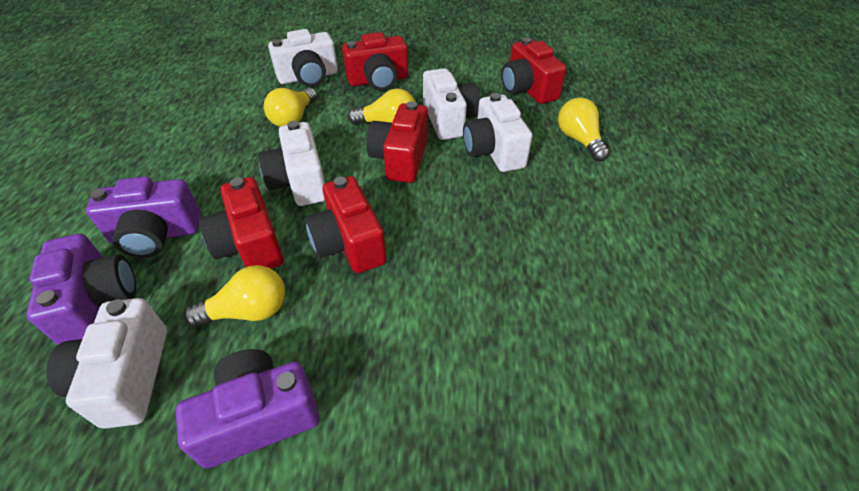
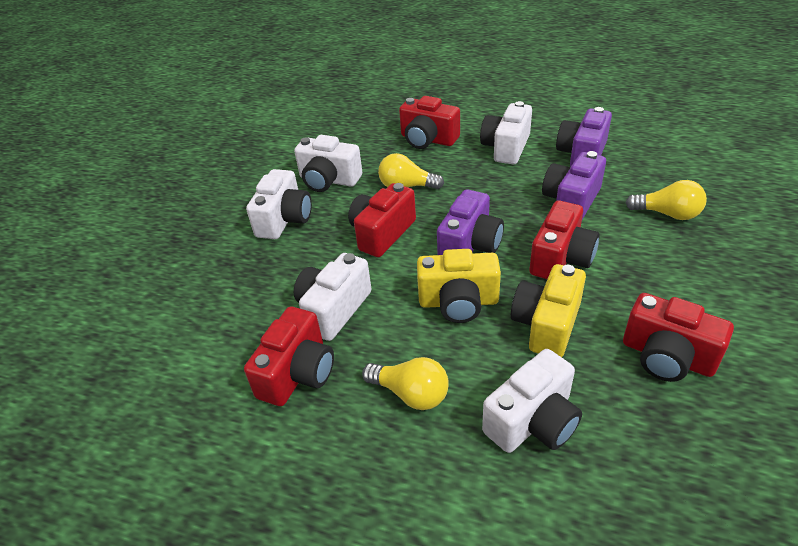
yellow camera: none = 0 -> [417,249,501,323] [511,264,586,357] = 2
yellow light bulb: [184,265,285,327] [264,88,317,127] [348,89,416,125] [558,97,609,161] = 4 -> [362,357,449,410] [378,153,444,189] [625,180,707,220] = 3

